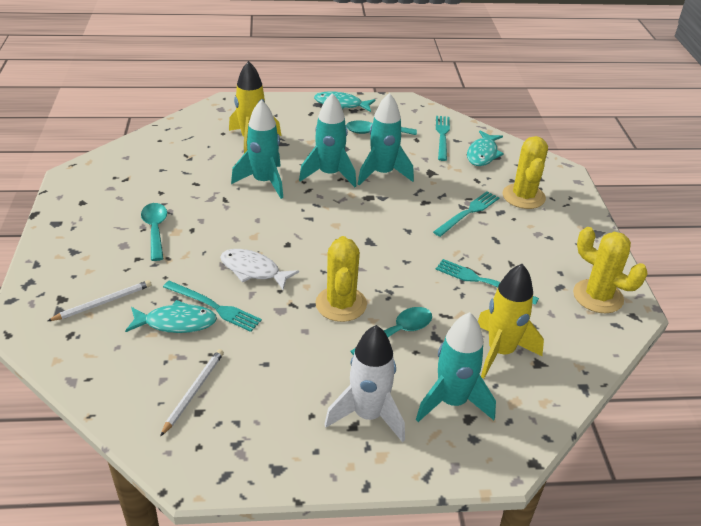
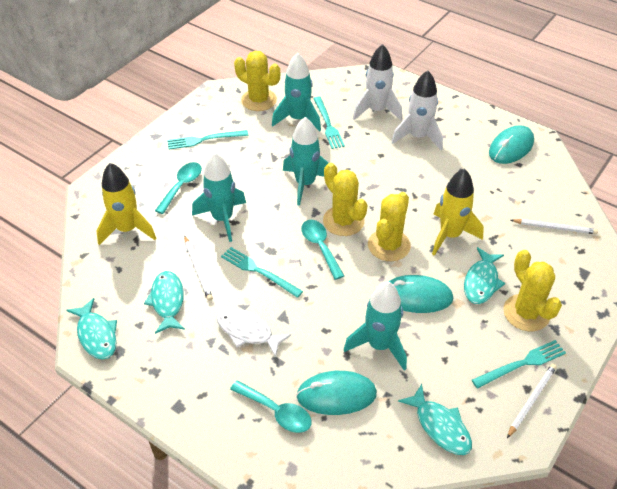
turquoise fish: [125,300,217,333] [314,91,375,112] [467,130,504,166] = 3 -> [67,298,117,360] [144,271,185,334] [398,384,472,455] [464,247,505,304] = 4
turquoise mouse: none = 0 -> [296,371,377,415] [388,275,453,313] [489,125,534,164] = 3
white pencil: [47,280,152,321] [160,349,224,437] = 2 -> [184,235,213,301] [507,364,557,438] [511,219,598,234] = 3
white rocket: [324,325,405,442] = 1 -> [353,44,402,120] [391,70,443,151] = 2
yellow cactus: [315,236,367,322] [503,136,548,209] [573,227,648,313] = 3 -> [234,51,280,111] [323,163,368,236] [368,192,411,261] [503,250,562,331] = 4

